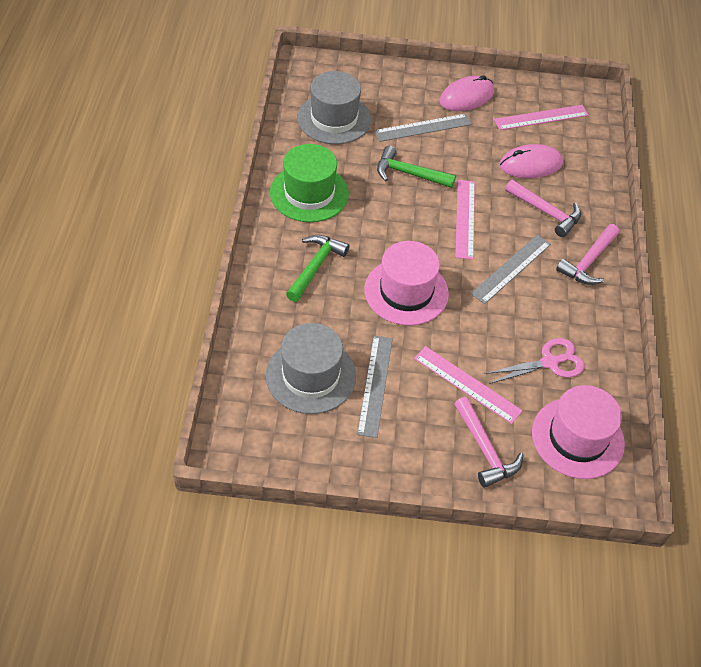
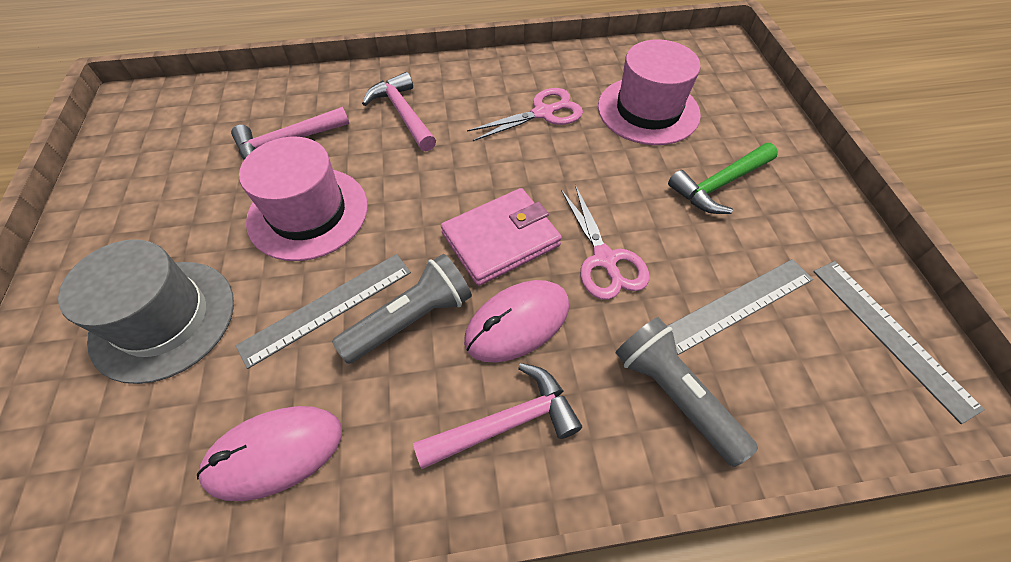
green hammer: [286,235,350,302] [377,146,456,188] = 2 -> [668,143,778,214] = 1
green hat: [270,144,349,222] = 1 -> none = 0
grey flashlight: none = 0 -> [332,254,472,364] [616,317,758,467] = 2
grey hat: [266,323,356,414] [297,71,371,144] = 2 -> [58,239,234,384] = 1
pink ruler: [414,346,523,424] [455,180,475,260] [494,105,589,130] = 3 -> none = 0
pink scissors: [485,338,585,384] = 1 -> [467,88,583,141] [561,185,649,300] = 2
pink wallet: none = 0 -> [441,188,562,286] = 1

